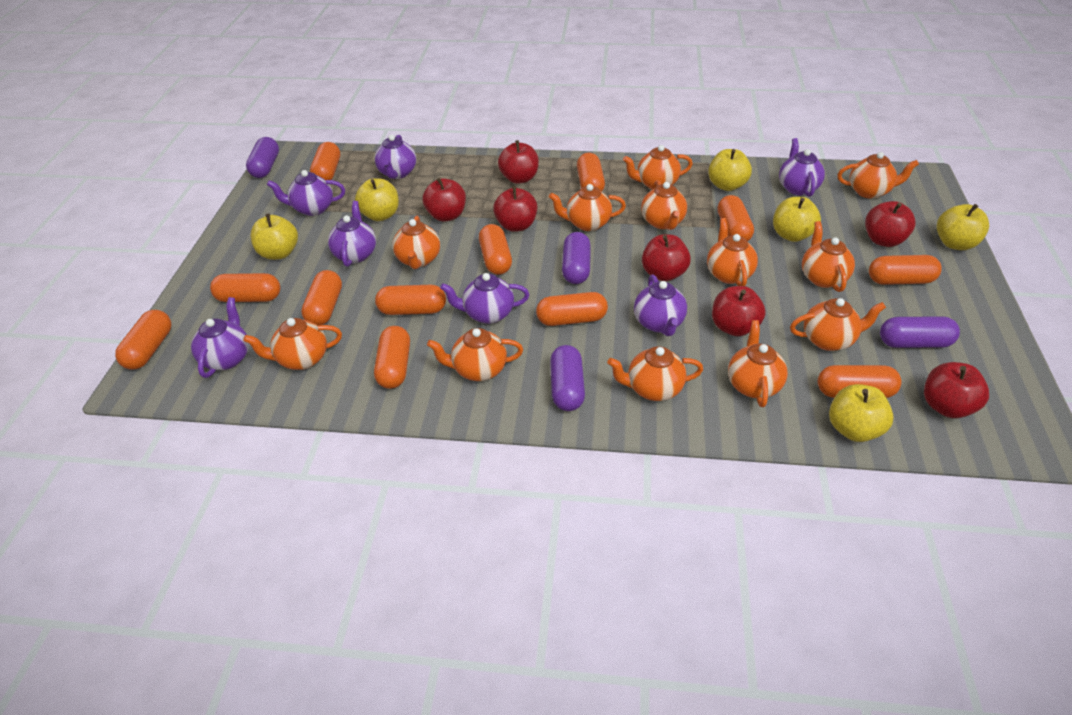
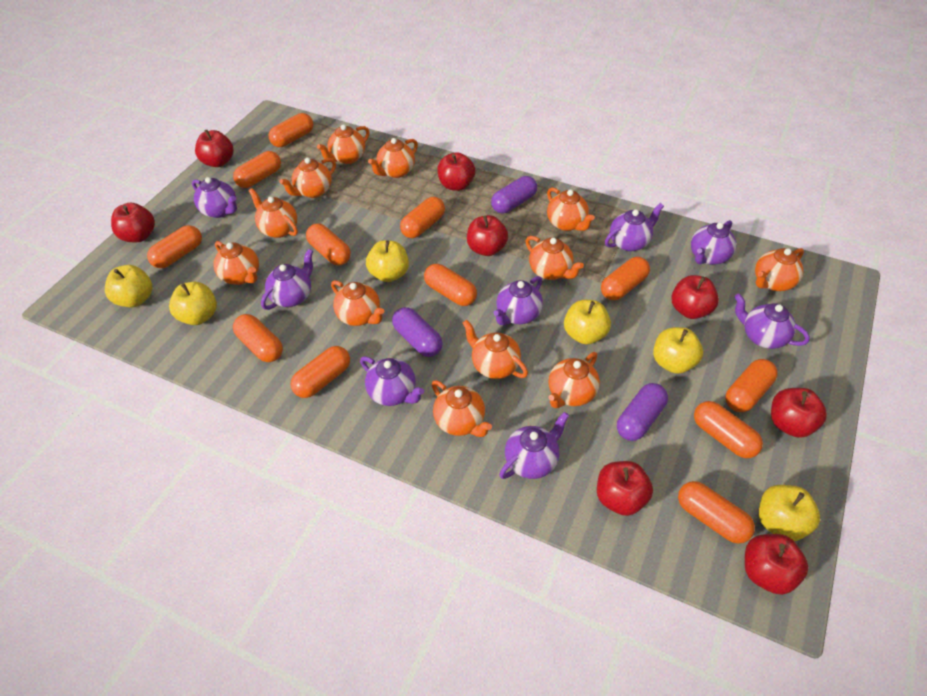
purple capsule: [246,137,279,178] [550,345,585,411] [562,232,591,284] [880,316,960,348] = 4 -> [392,307,443,357] [491,176,537,213] [617,383,668,441] = 3
purple teapot: [191,297,249,378] [267,170,345,216] [328,201,376,267] [374,135,416,179] [440,273,529,324] [634,274,687,336] [779,138,825,197] = 7 -> [192,177,237,218] [261,249,313,310] [360,356,424,406] [494,276,543,325] [499,412,569,479] [605,203,664,251] [691,220,736,265] [734,294,810,349] = 8
red apple: [423,178,466,222] [493,186,537,232] [498,140,539,184] [642,234,691,281] [712,286,766,336] [865,201,916,247] [924,362,989,418] = 7 -> [111,203,155,242] [195,129,233,167] [437,152,475,191] [467,215,508,256] [597,461,653,516] [671,275,719,319] [745,534,808,595] [771,388,827,438] = 8

